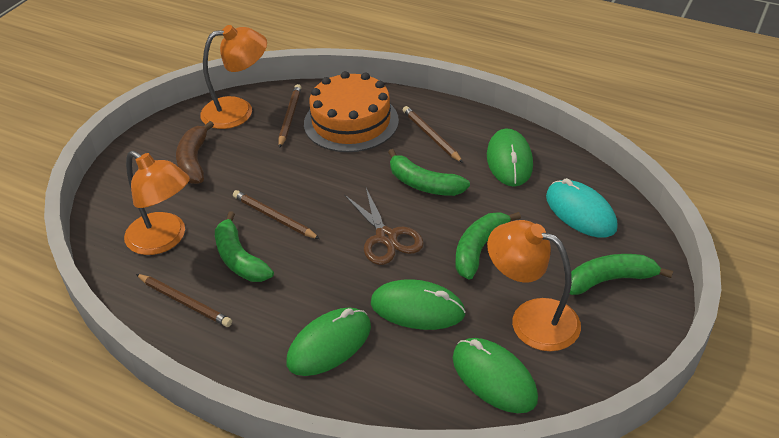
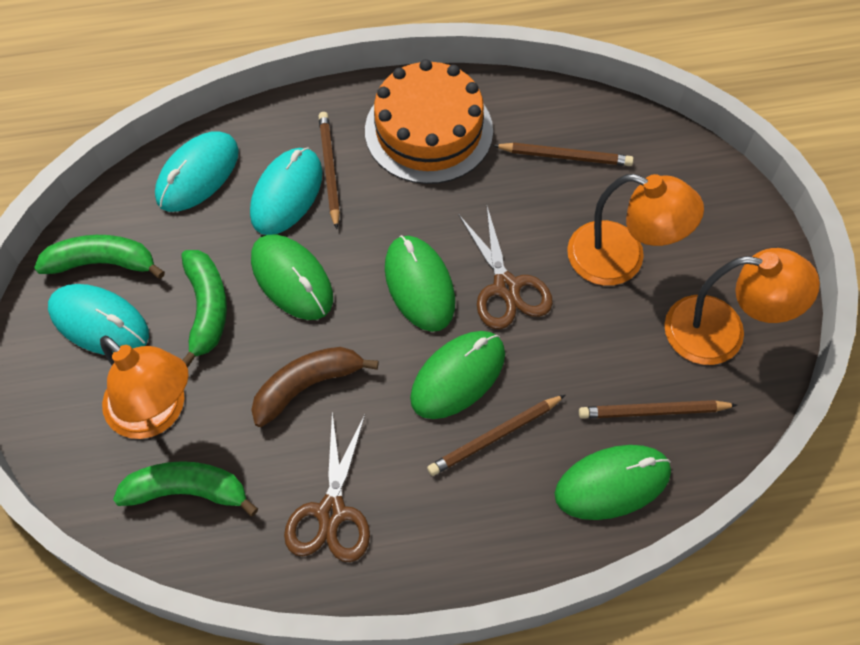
brown scissors: [344,188,424,265] = 1 -> [284,412,370,562] [458,207,553,329] = 2
green banana: [215,211,274,282] [388,149,470,196] [455,212,521,280] [570,254,673,295] = 4 -> [34,235,165,279] [113,461,258,516] [181,250,227,368] = 3
turquoise mouse: [546,178,618,238] = 1 -> [48,284,149,355] [155,132,239,212] [250,147,322,235] = 3

